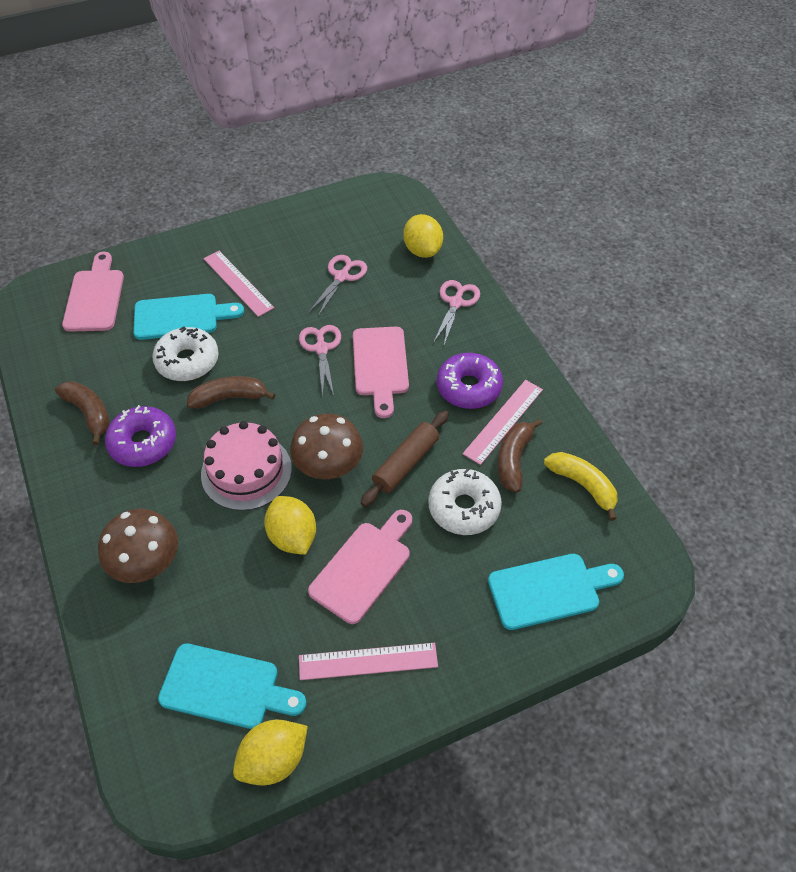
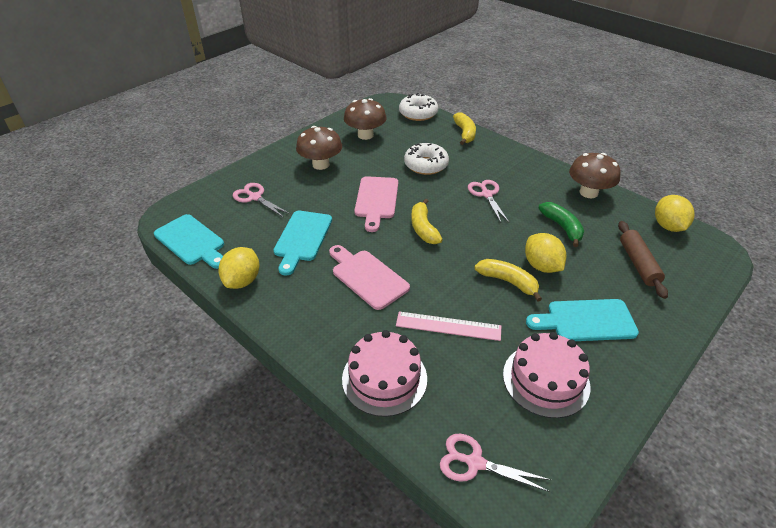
brown banana: [55,381,110,445] [187,376,276,409] [498,419,542,492] = 3 -> none = 0
brown mushroom: [98,509,178,583] [290,414,363,479] = 2 -> [296,126,342,170] [344,98,387,140] [569,153,620,198] = 3
green banana: none = 0 -> [539,202,584,247] = 1
pink cake: [201,421,292,511] = 1 -> [342,330,427,417] [503,332,590,418] = 2
pink cutting board: [62,252,124,332] [308,510,412,624] [353,327,409,418] = 3 -> [329,245,410,310] [354,176,398,232] = 2
pink ruler: [203,251,274,317] [299,643,438,680] [463,380,543,465] = 3 -> [396,311,501,341] = 1
purple donut: [105,405,176,467] [437,353,503,409] = 2 -> none = 0
yellow banana: [544,452,618,521] = 1 -> [411,198,443,244] [453,112,476,145] [475,259,542,302] = 3

